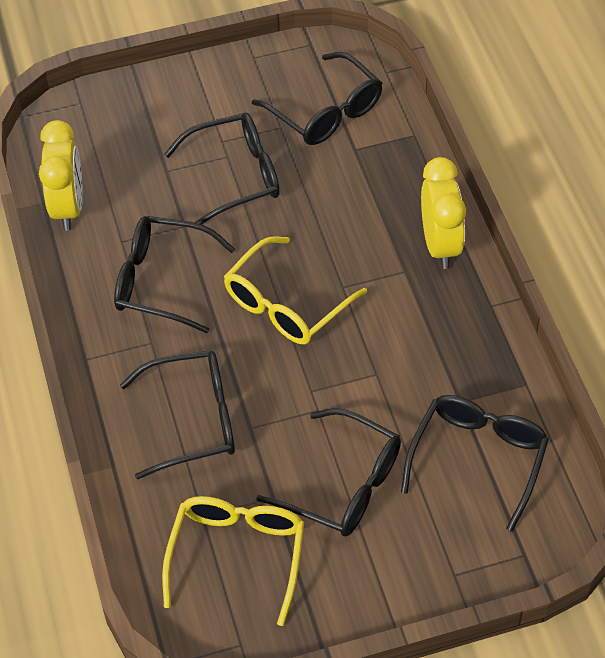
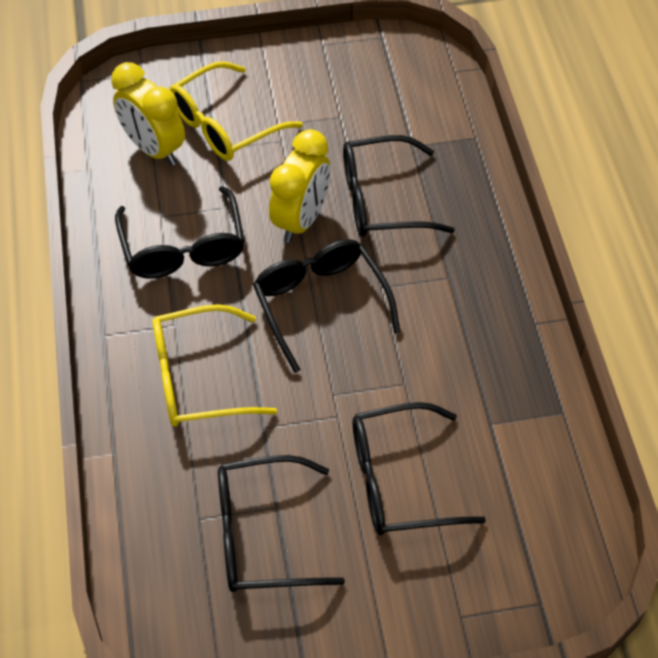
black glasses: [114,216,235,333] [120,350,235,480] [164,113,280,225] [252,52,382,145] [256,408,401,536] [401,395,549,532] = 6 -> [115,186,245,279] [218,455,345,592] [253,239,400,373] [343,135,455,237] [352,402,486,535] = 5

